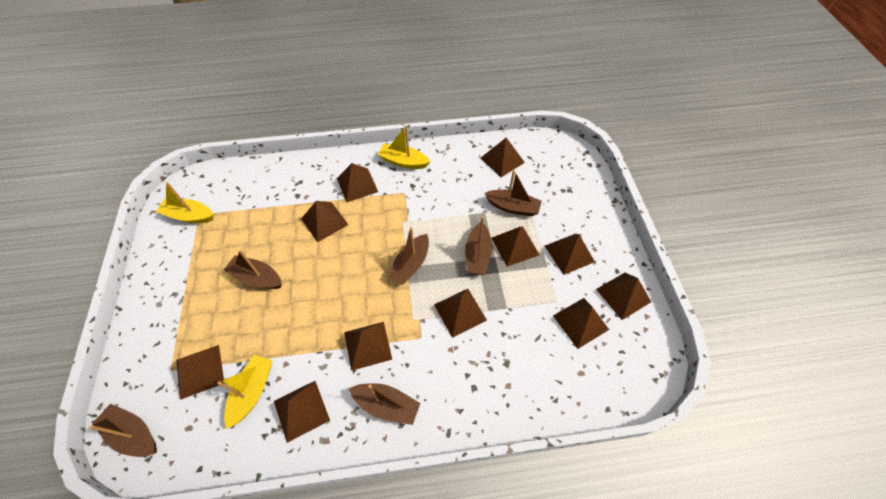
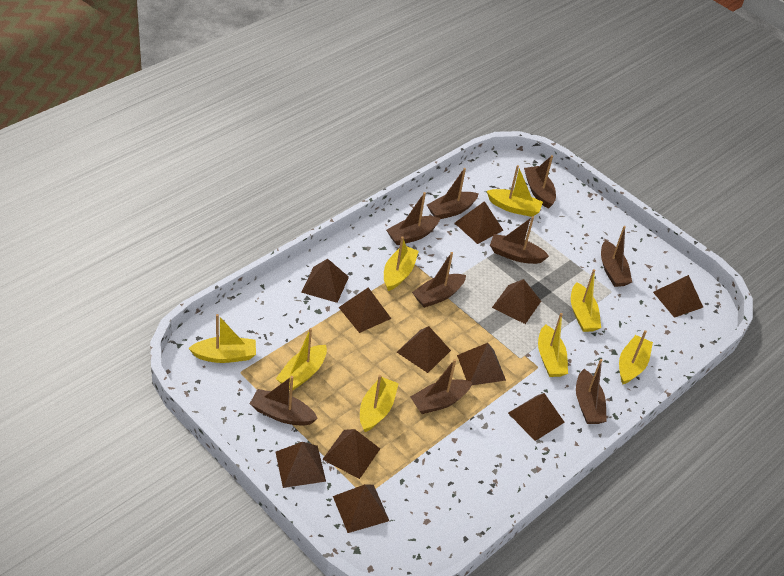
brown boat: [89,404,157,457] [224,250,282,289] [349,383,420,425] [387,227,429,285] [465,216,492,274] [485,170,542,216] = 6 -> [250,376,318,426] [386,192,440,245] [410,359,472,414] [412,252,466,308] [427,168,479,219] [490,216,549,264] [524,155,556,209] [576,359,607,424] [601,226,632,287] = 9
yellow boat: [156,182,213,223] [218,355,273,429] [378,126,430,169] = 3 -> [188,314,256,363] [276,328,327,390] [360,375,399,432] [384,236,419,291] [487,165,543,217] [538,313,568,377] [571,269,601,332] [619,330,653,385] = 8

